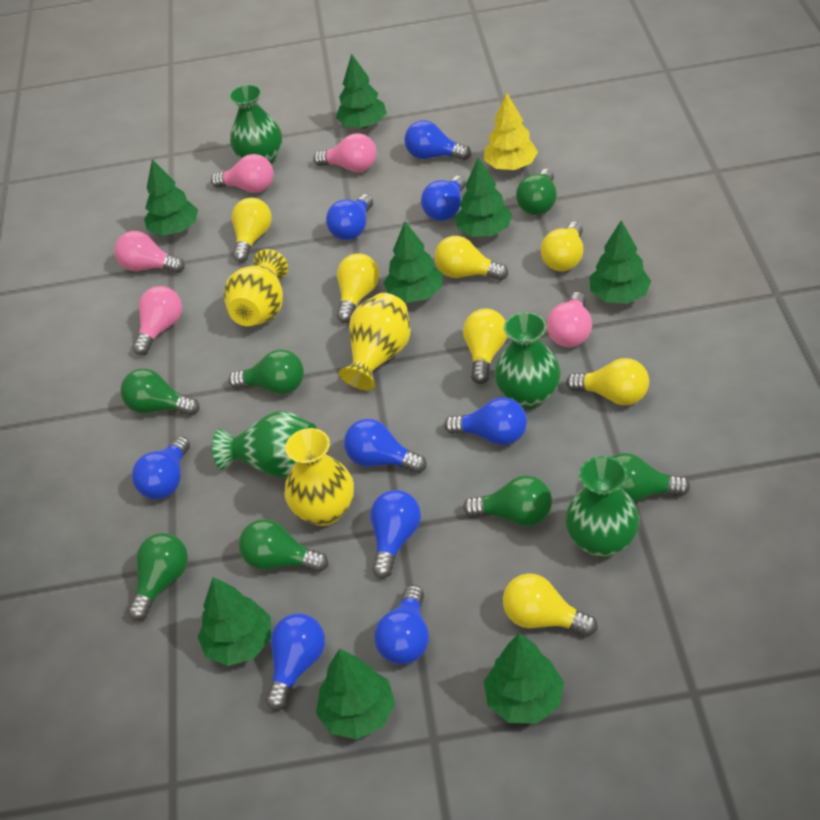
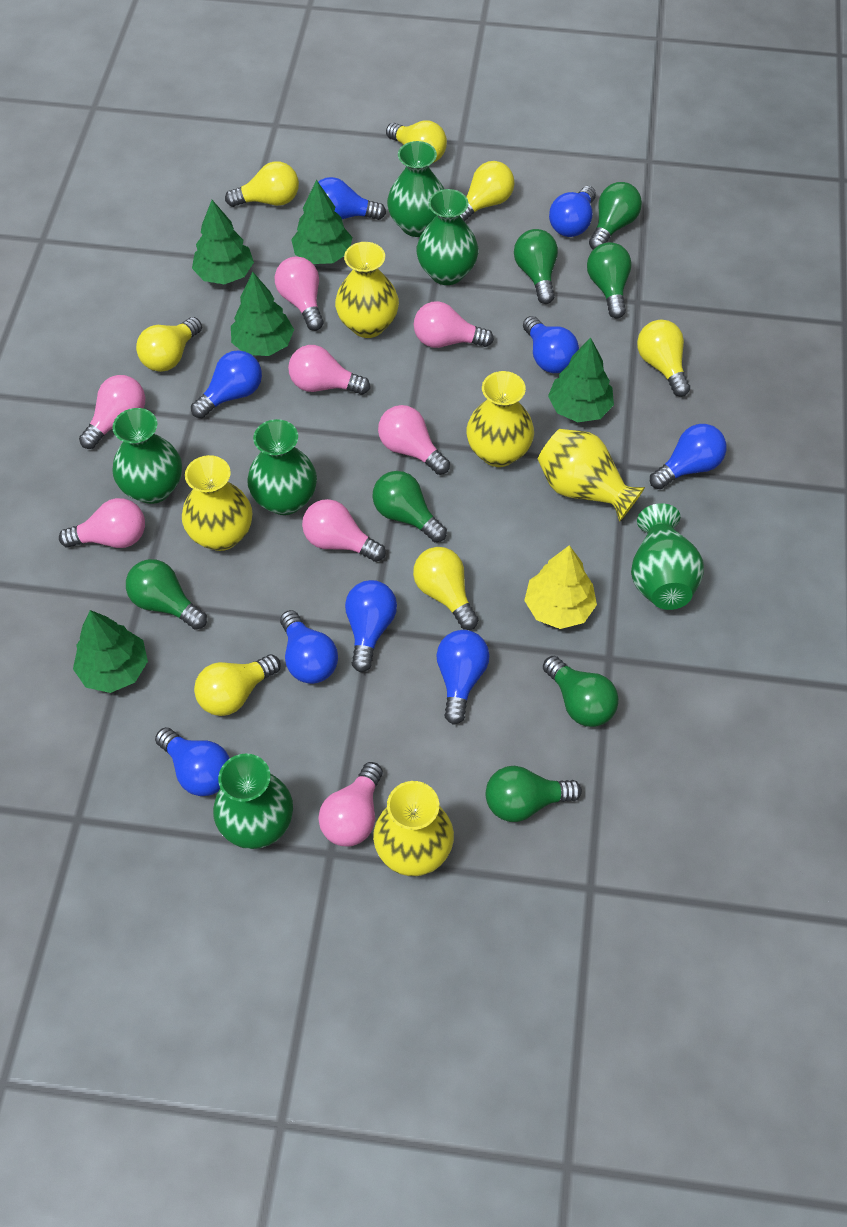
green tree: [144,159,198,236] [198,577,271,666] [316,649,395,739] [336,54,387,129] [384,222,443,303] [455,157,512,237] [484,633,564,724] [589,220,651,304] = 8 -> [73,610,148,693] [192,200,254,285] [231,272,294,356] [291,180,352,264] [548,338,614,422] = 5
green vase: [212,411,317,478] [229,84,282,165] [495,312,561,409] [565,456,640,558] = 4 -> [112,408,182,504] [213,754,293,849] [247,419,317,515] [387,141,444,237] [416,189,478,285] [631,503,704,610] = 6
pink light bulb: [114,231,185,273] [132,286,182,355] [211,154,274,193] [313,133,377,172] [546,292,592,347] = 5 -> [59,498,145,548] [79,375,145,449] [275,257,324,331] [288,345,370,395] [302,499,386,562] [318,762,383,846] [378,405,450,475] [414,301,494,348] = 8
yellow vase: [223,249,288,326] [285,428,354,526] [339,293,411,391] = 3 -> [182,455,252,551] [335,242,399,338] [373,781,454,876] [466,371,534,467] [538,429,645,522] = 5

